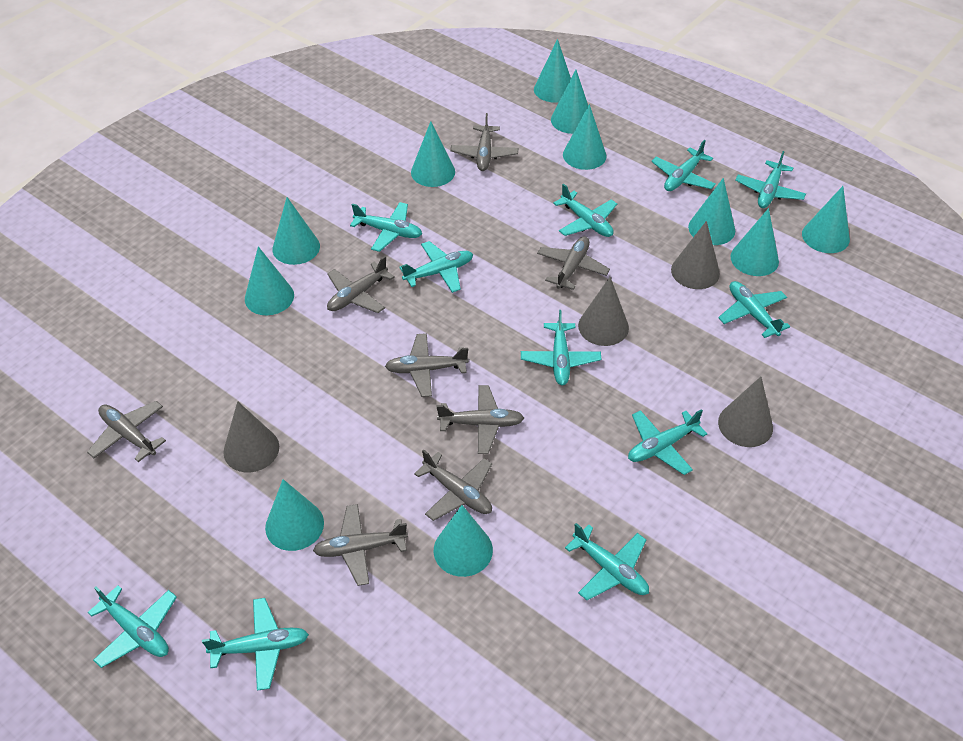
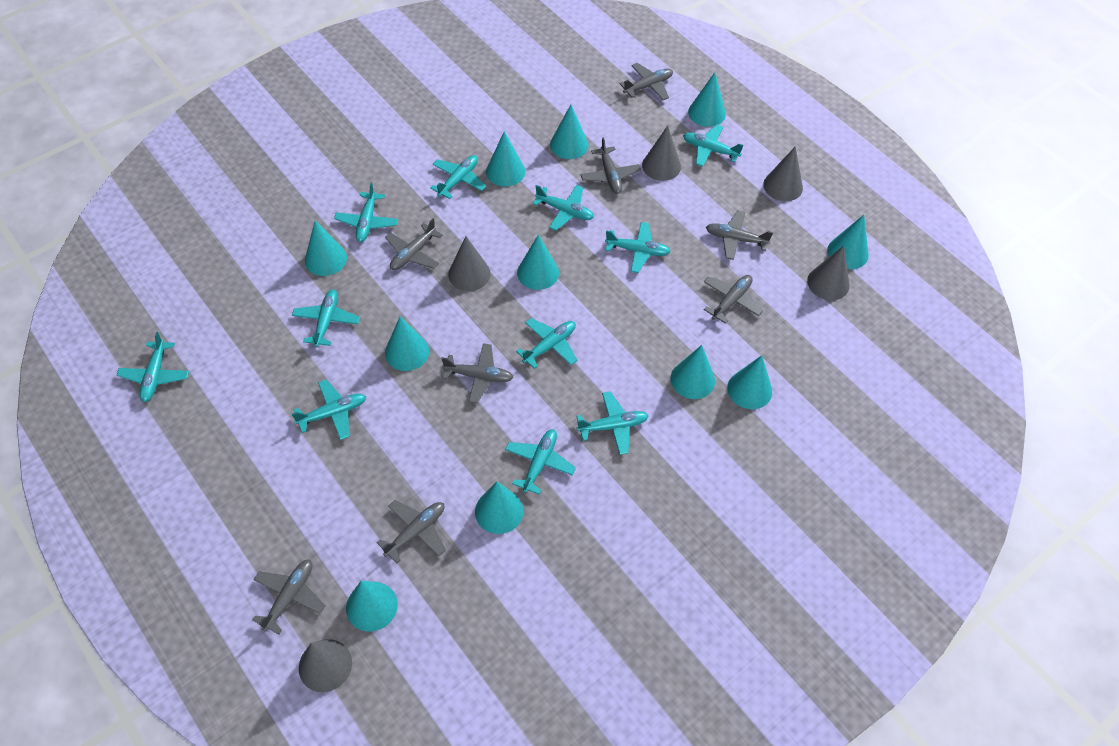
grey cone: [223,401,279,472] [578,277,629,346] [671,221,720,289] [718,377,773,447] = 4 -> [299,639,352,692] [448,236,491,291] [642,126,681,181] [763,146,803,201] [807,246,850,300] = 5

